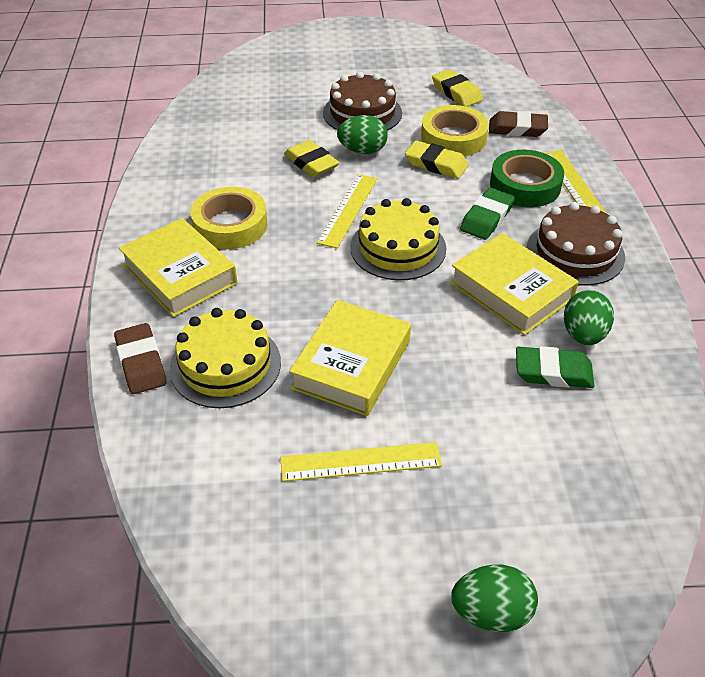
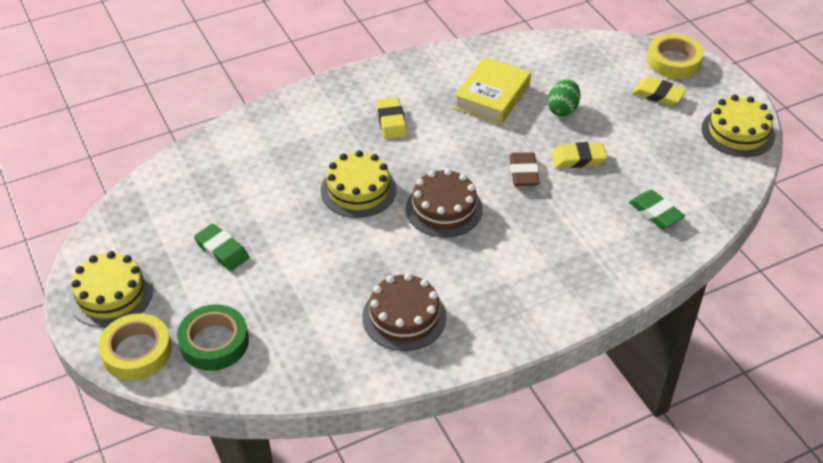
brown eraser: [114,323,167,394] [489,111,548,137] = 2 -> [509,152,540,186] = 1
green egg: [337,115,388,154] [451,564,538,632] [564,290,614,345] = 3 -> [547,79,581,116] = 1
yellow book: [119,218,237,317] [289,300,411,416] [450,233,579,335] = 3 -> [454,57,531,124] = 1
yellow cake: [170,308,281,408] [350,198,446,280] = 2 -> [69,251,153,327] [321,150,396,218] [701,95,775,157] = 3
yellow ruler: [280,442,442,482] [316,174,377,248] [543,150,607,214] = 3 -> none = 0

